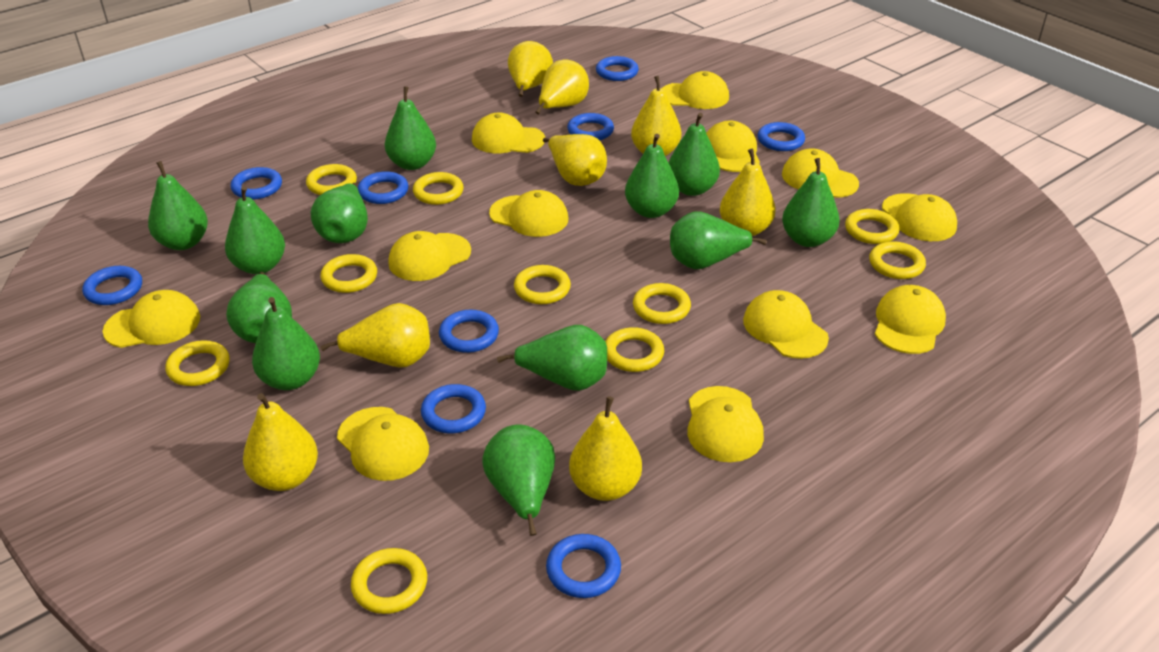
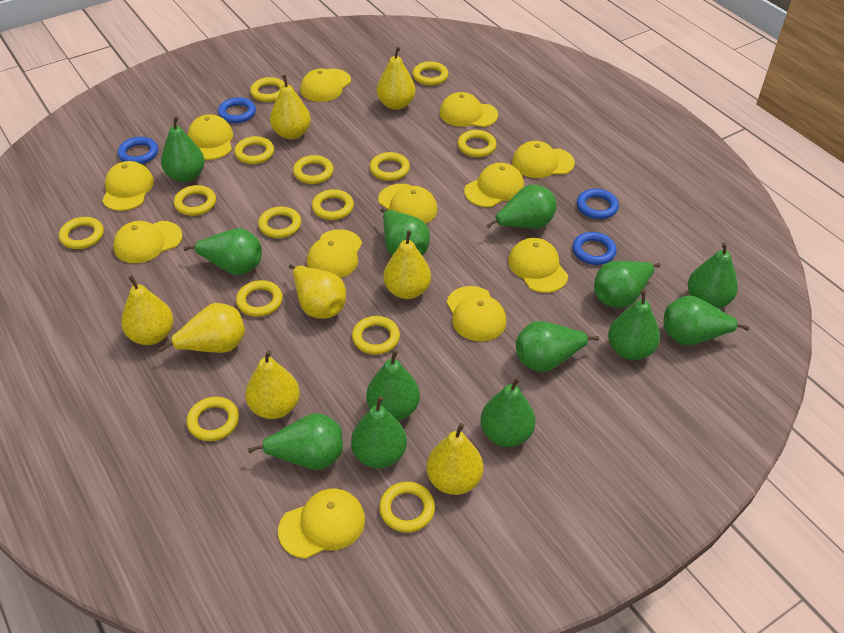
blue ring: [82,266,142,305] [231,167,282,199] [358,171,408,204] [421,384,486,433] [439,310,499,353] [546,534,621,598] [567,113,614,140] [596,56,639,81] [757,122,805,151] = 9 -> [118,137,158,164] [218,97,256,123] [572,232,616,265] [577,189,619,219] = 4
green pear: [148,161,208,250] [225,186,285,274] [226,272,292,343] [252,297,320,390] [311,183,368,243] [385,86,436,170] [482,425,555,536] [497,325,607,391] [625,134,679,218] [668,113,720,196] [670,211,767,269] [782,158,840,247] = 12 -> [161,117,205,182] [184,228,262,275] [248,413,343,470] [351,396,407,468] [366,350,420,421] [380,208,430,256] [480,377,535,447] [486,184,557,229] [516,321,599,372] [594,261,660,308] [608,290,660,360] [664,295,750,345] [688,242,738,309] = 13
yellow ring: [165,340,230,386] [306,164,357,195] [321,254,377,293] [351,548,427,614] [413,172,464,205] [514,265,571,304] [605,327,664,372] [633,283,691,324] [845,209,899,244] [869,241,926,279] = 10 -> [59,217,104,249] [174,185,216,216] [187,397,239,441] [234,136,274,164] [236,280,283,317] [250,77,285,102] [258,206,301,238] [293,155,333,184] [312,189,354,220] [352,316,400,355] [370,152,410,181] [379,482,435,533] [412,61,448,85] [457,130,497,157] = 14

